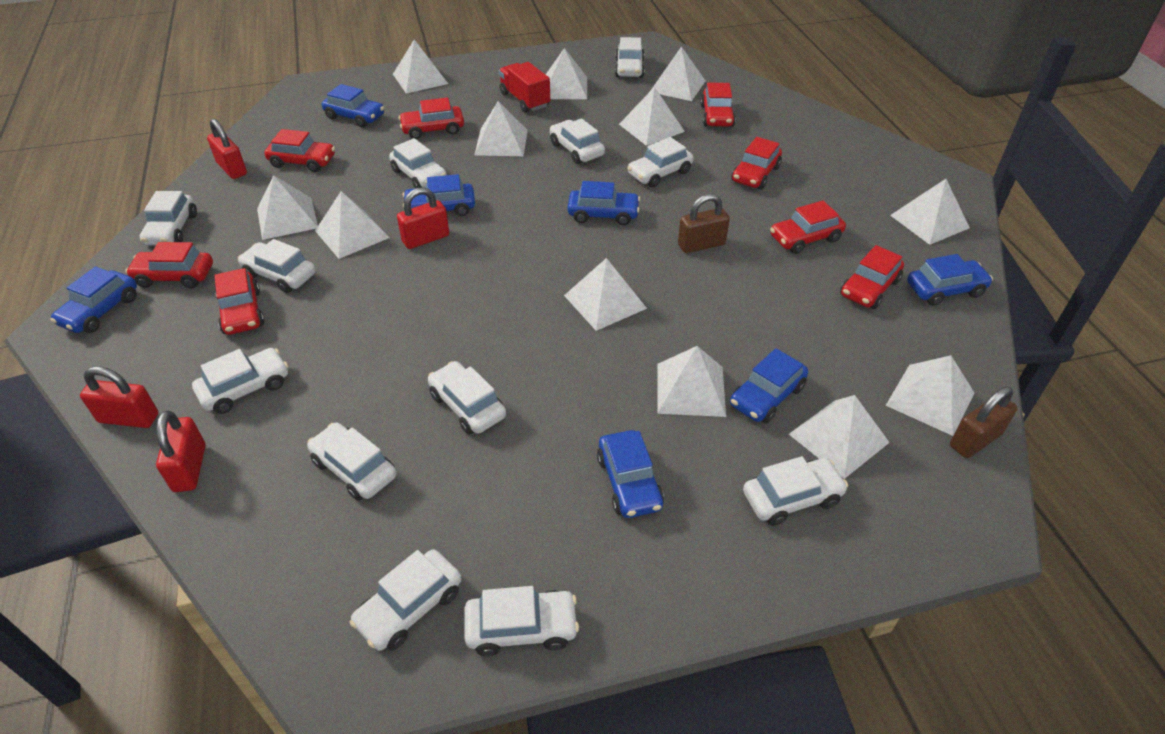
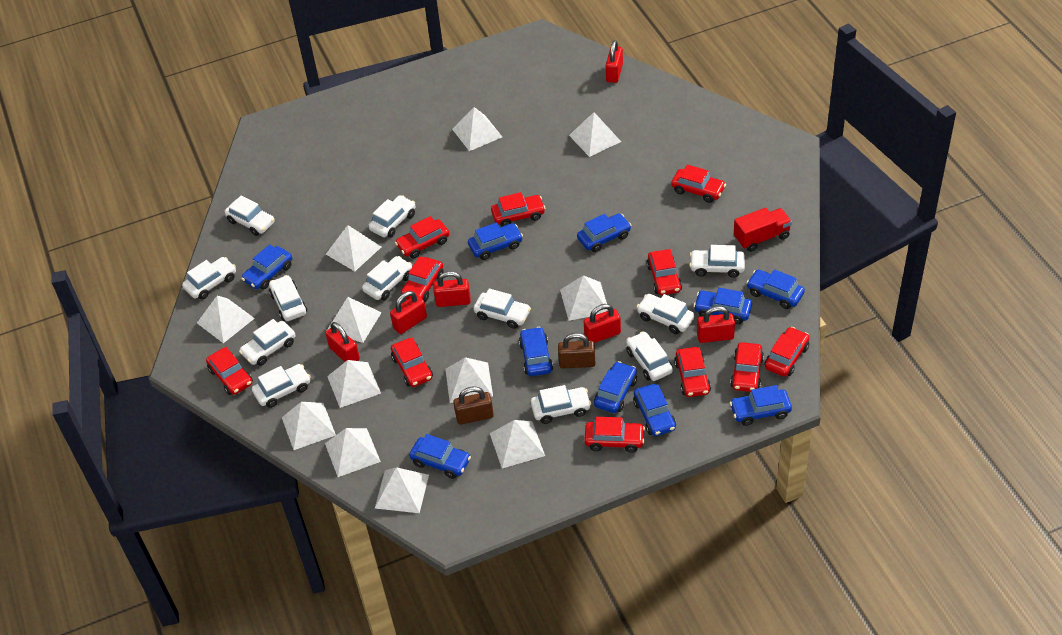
blue car: [50,267,137,333] [322,84,384,128] [403,174,475,216] [568,181,640,225] [597,430,664,518] [730,348,808,423] [907,254,993,306] = 7 -> [241,244,292,290] [409,434,471,479] [468,222,523,260] [519,327,553,376] [577,213,631,252] [594,361,637,413] [633,384,676,436] [694,288,752,324] [730,385,792,426] [746,269,805,309] = 10
red car: [125,242,213,288] [215,268,265,335] [264,129,335,172] [399,97,464,139] [700,83,736,127] [731,137,782,189] [770,200,846,254] [840,245,904,309] = 8 -> [206,347,253,395] [391,338,433,387] [395,216,449,258] [401,256,444,302] [491,192,545,226] [584,417,645,453] [647,249,682,295] [671,164,726,203] [674,347,711,397] [730,342,764,392] [765,327,810,377] = 11
red padlock: [80,366,158,428] [156,411,206,492] [207,118,247,179] [397,187,449,249] = 4 -> [325,322,360,362] [390,291,427,334] [433,271,471,307] [584,304,621,343] [606,40,623,83] [697,306,735,343] = 6

